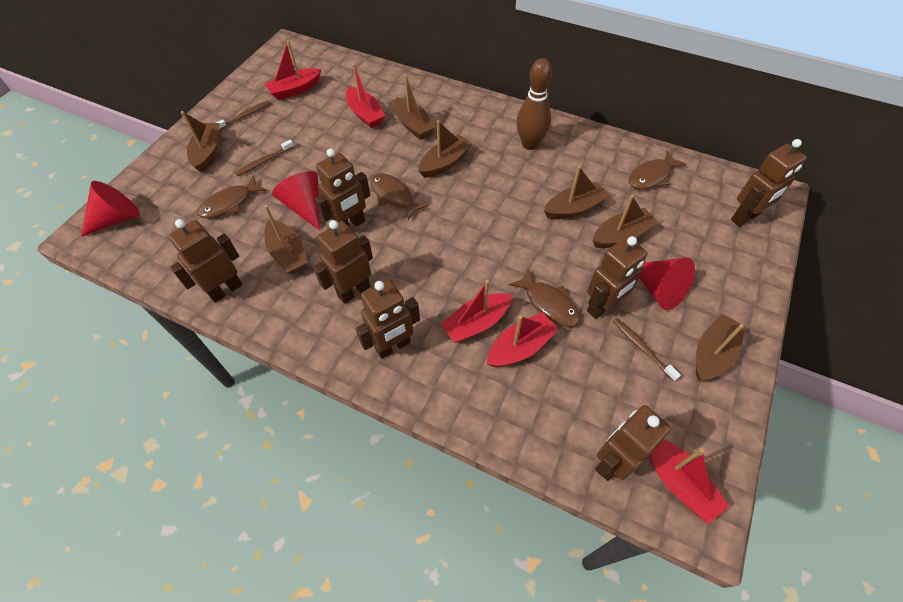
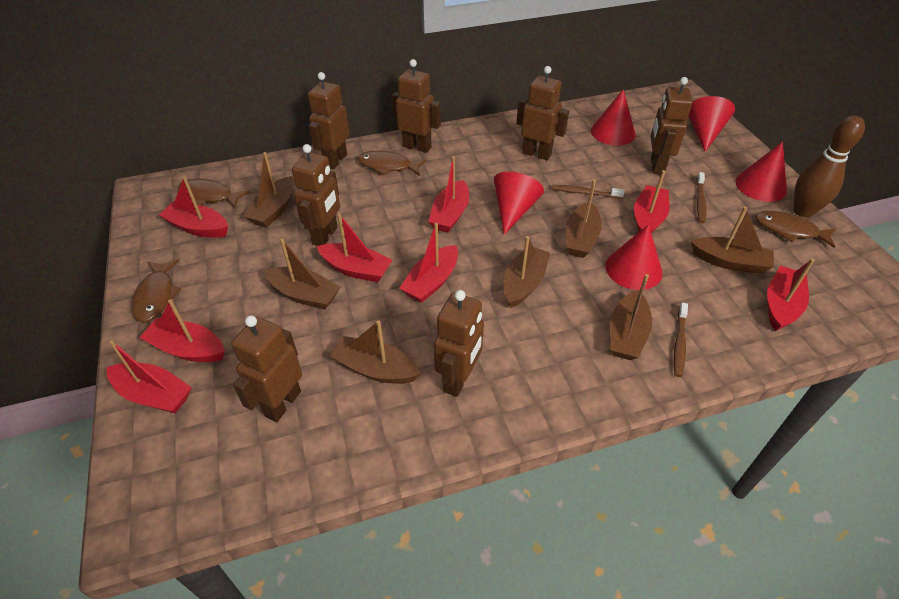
red boat: [265,40,321,100] [346,63,385,128] [440,280,512,343] [487,312,559,367] [649,439,729,524] = 5 -> [107,340,192,413] [139,299,225,362] [159,177,228,238] [317,213,393,282] [400,223,458,303] [428,156,469,233] [634,170,669,233] [767,259,815,331] = 8
red cone: [81,181,140,237] [272,171,320,230] [639,257,695,310] = 3 -> [494,172,544,235] [591,89,636,146] [605,224,663,290] [688,96,735,152] [735,141,787,202] = 5

